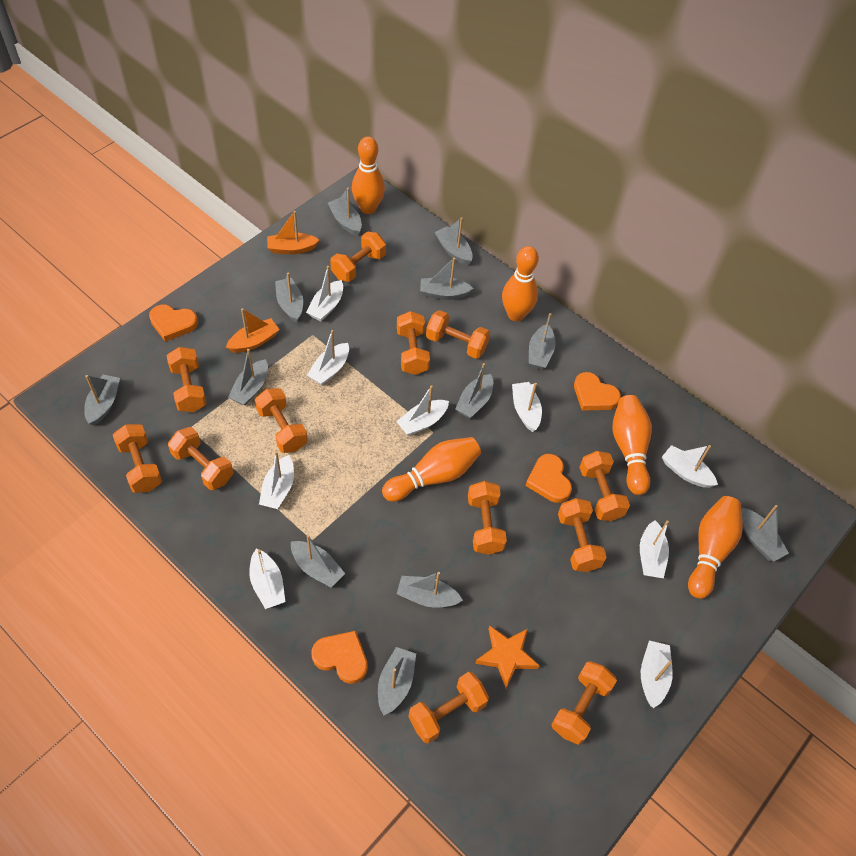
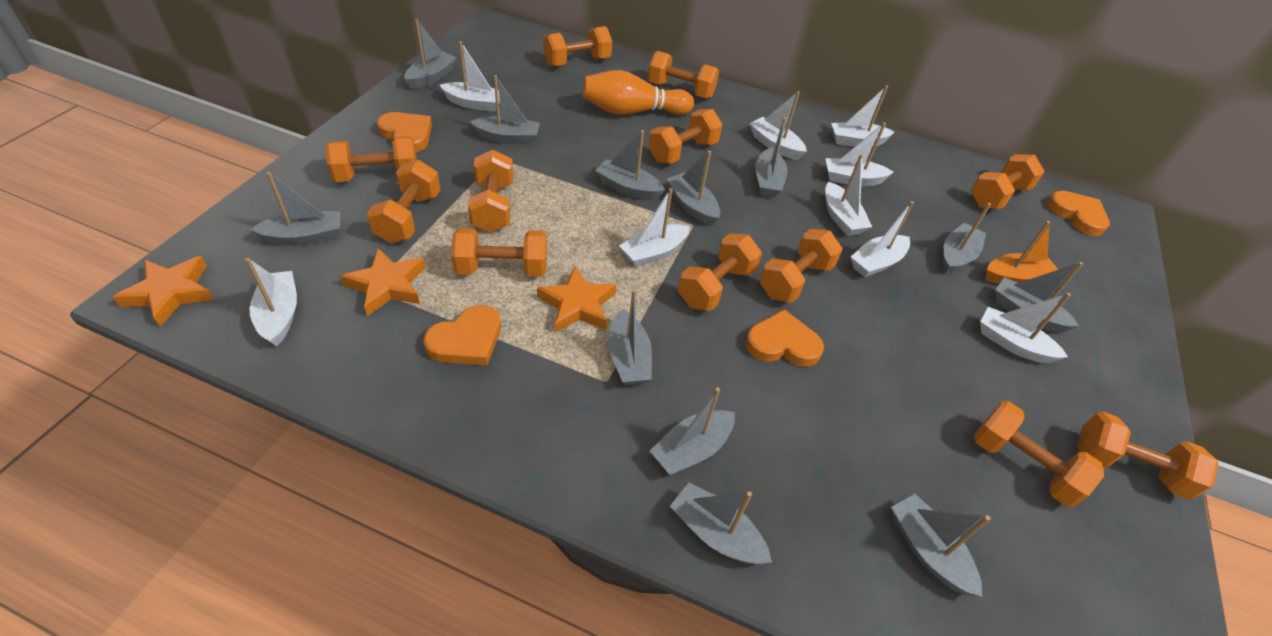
orange boat: [226,308,280,353] [267,211,319,254] = 2 -> [986,221,1059,284] = 1
orange bowling pin: [352,136,385,214] [382,437,481,502] [502,246,539,321] [612,395,652,495] [688,496,743,599] = 5 -> [583,70,694,115] = 1
orange star: [475,626,540,688] = 1 -> [113,256,214,327] [340,248,426,316] [537,266,617,333] = 3

